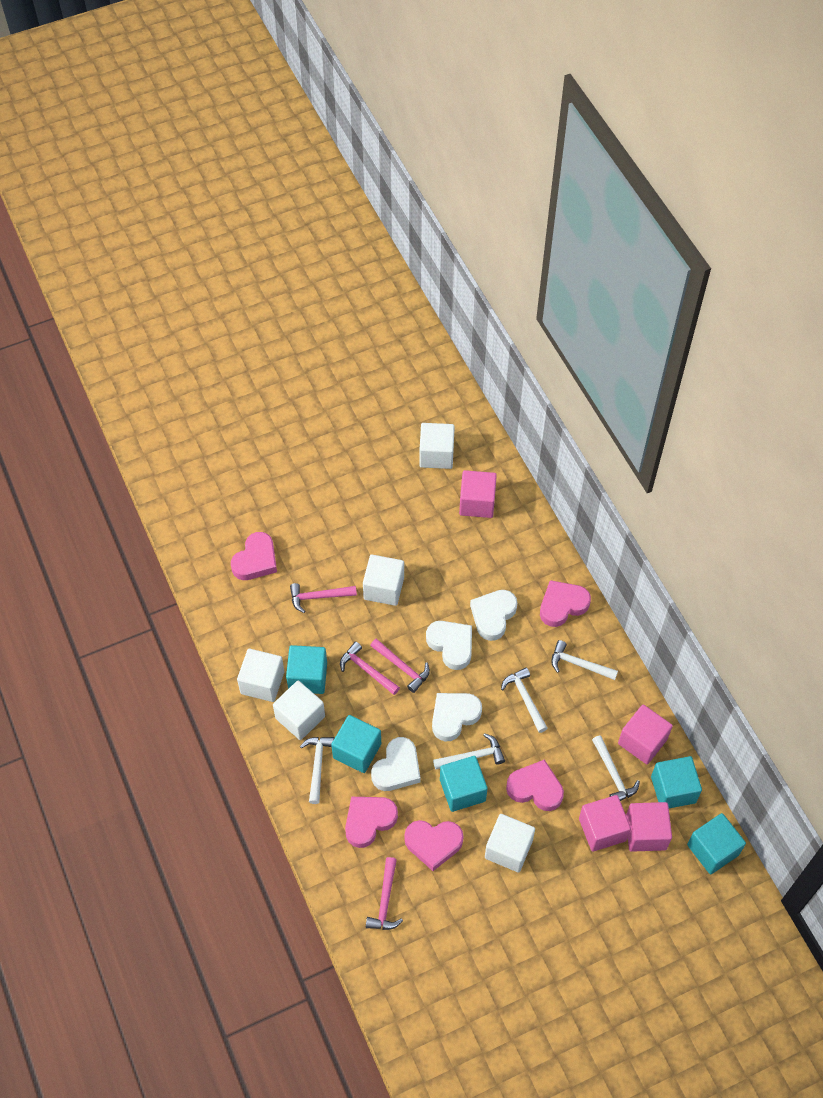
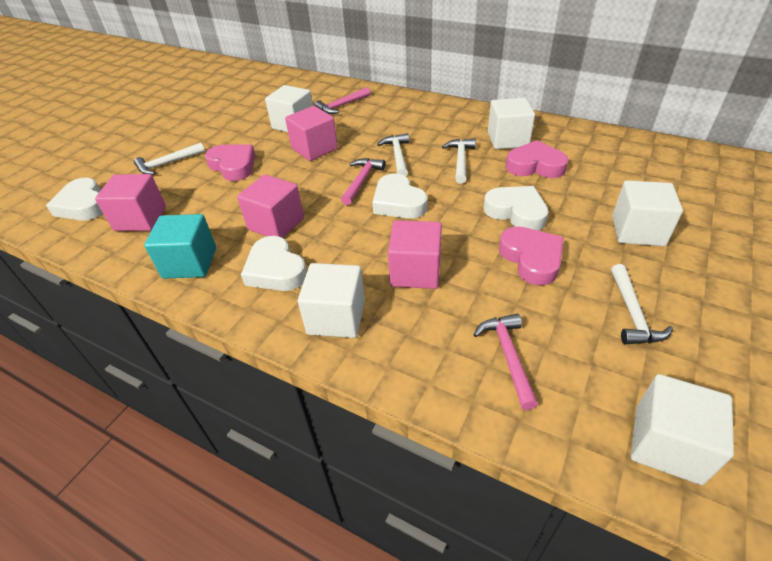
pink hammer: [290,583,357,613] [340,642,400,695] [366,857,403,930] [370,639,430,693] = 4 -> [315,87,371,114] [341,158,385,205] [473,314,538,410] = 3
pink heart: [231,532,277,580] [345,797,398,848] [404,820,464,871] [506,760,564,811] [540,580,591,627] = 5 -> [205,144,255,181] [499,227,564,286] [505,140,569,178] = 3
turquoise cube: [286,645,327,694] [331,715,381,773] [440,756,488,812] [651,756,702,808] [687,813,746,874] = 5 -> [144,214,216,278] = 1
white hammer: [300,737,334,804] [433,733,505,770] [501,667,548,733] [551,640,618,680] [592,735,640,801] = 5 -> [134,142,205,175] [377,133,409,176] [442,139,476,184] [611,264,673,344] = 4

